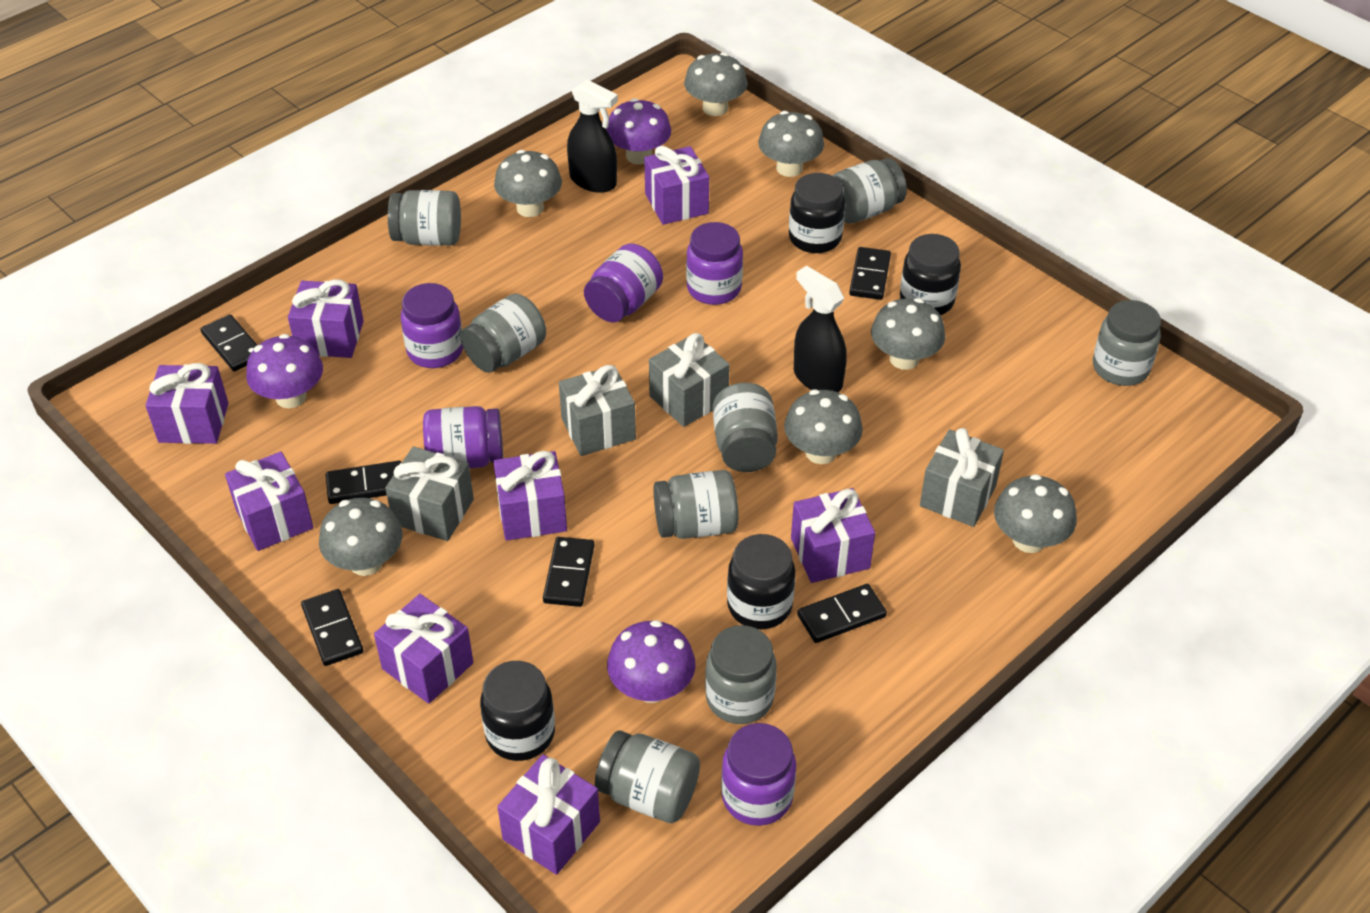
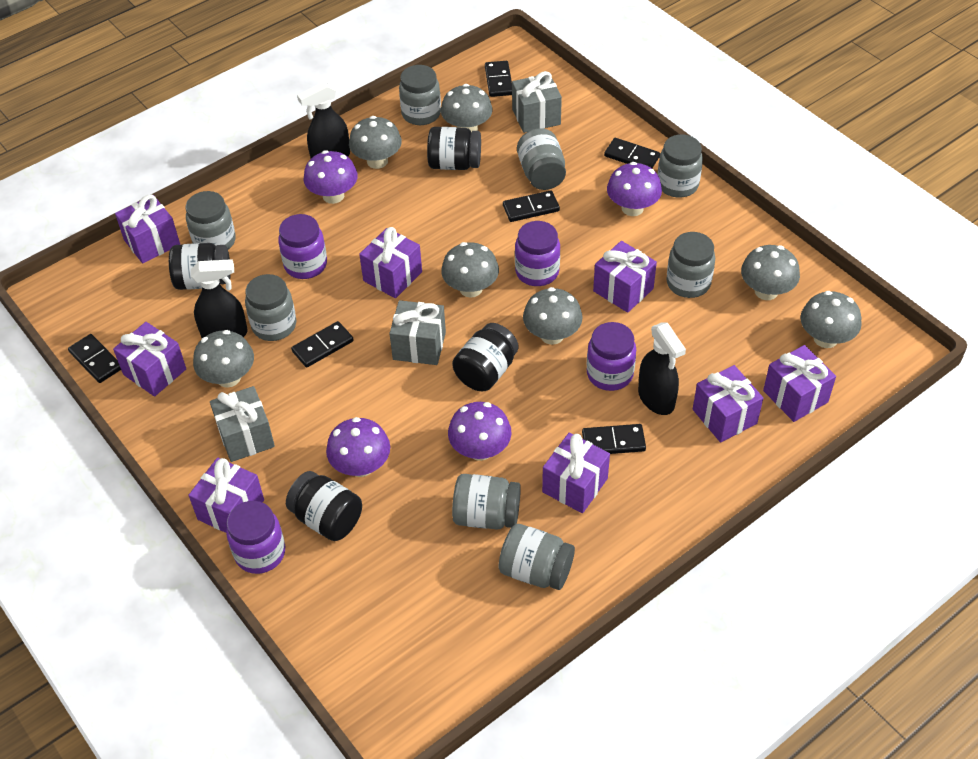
black spray bottle: [567,79,618,193] [794,266,847,392] = 2 -> [191,259,248,338] [297,82,350,158] [638,322,686,415] = 3
grey gift: [385,446,474,541] [559,365,636,456] [649,333,730,427] [920,428,1004,527] = 4 -> [210,386,275,462] [389,300,446,365] [512,71,562,133] = 3
purple jar: [401,283,463,368] [423,406,503,468] [584,244,663,322] [686,222,743,305] [721,723,796,826] = 5 -> [226,501,285,574] [278,214,327,279] [515,221,560,286] [587,322,636,391] = 4
purple mushroom: [246,334,323,408] [606,98,671,164] [607,620,695,703] = 3 -> [304,150,358,204] [326,417,390,477] [448,402,512,461] [607,162,662,216] = 4

